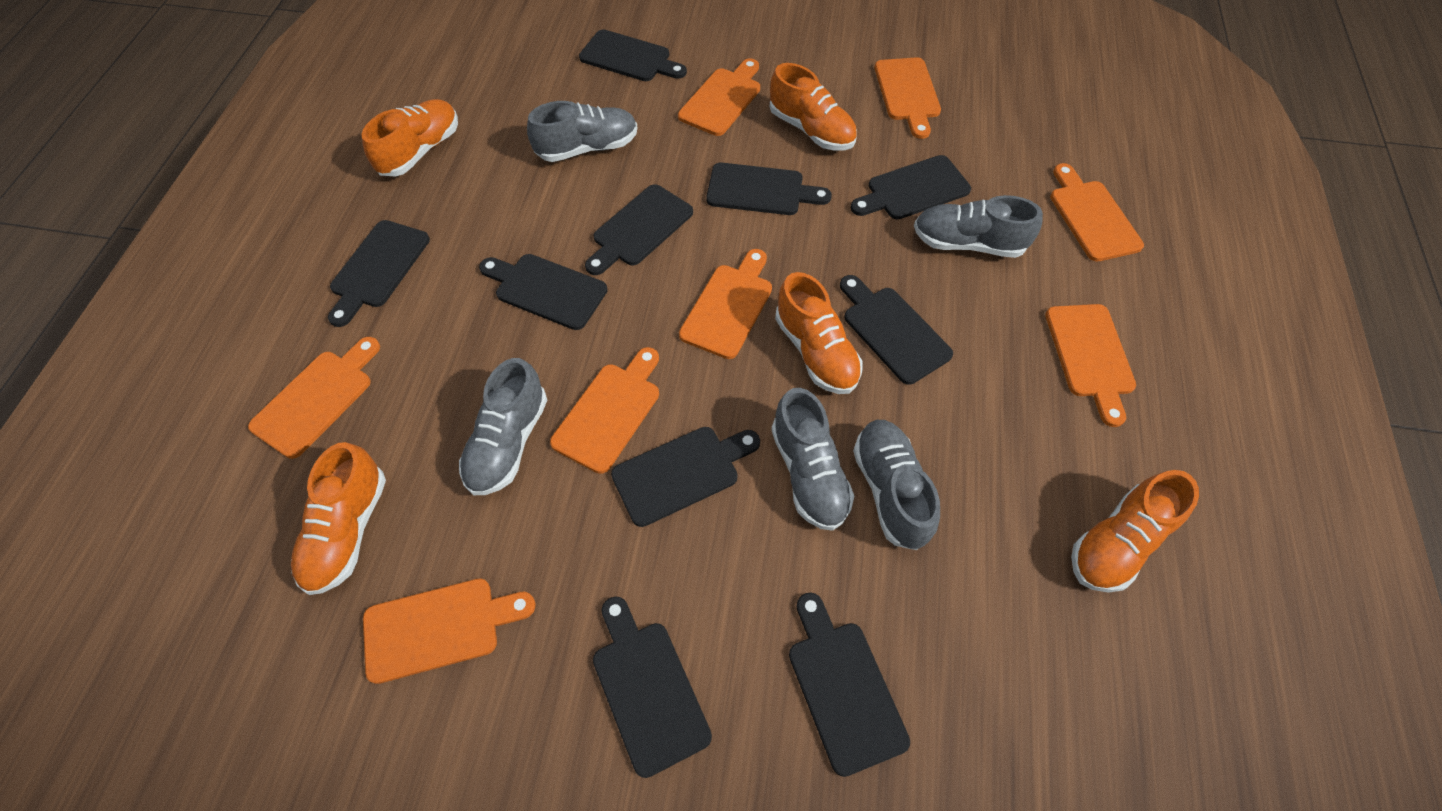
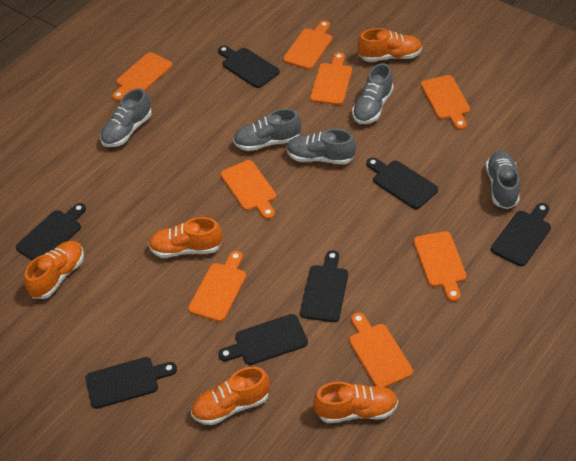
black cutting board: [328,220,430,327] [479,254,608,330] [579,29,687,81] [585,184,693,275] [593,596,712,778] [611,427,760,527] [706,163,832,215] [789,592,910,777] [840,275,953,385] [851,155,971,220] = 10 -> [16,203,86,261] [86,357,177,409] [218,45,280,88] [218,314,308,365] [300,250,348,322] [366,158,438,209] [491,203,551,266] = 7

